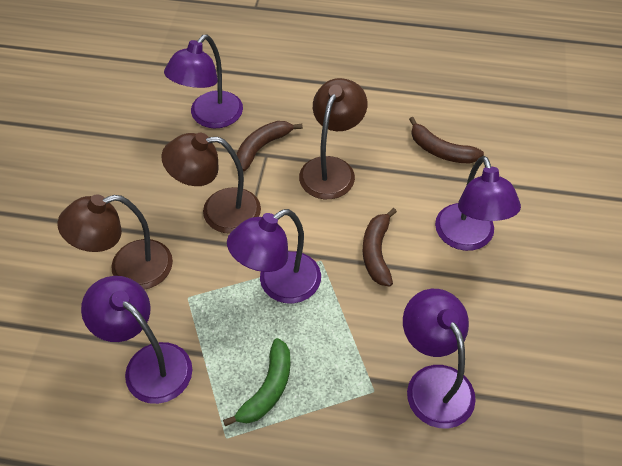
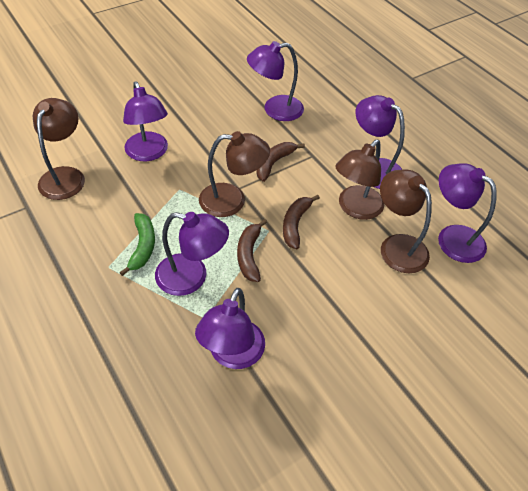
brown lamp: [57,194,173,290] [161,133,261,234] [299,78,367,199] = 3 -> [33,98,85,200] [199,131,270,217] [336,140,384,220] [380,169,432,273] = 4
purple lamp: [81,276,193,404] [164,34,243,128] [227,209,321,303] [403,289,476,428] [435,156,521,251] = 5 -> [123,81,168,161] [155,212,229,296] [195,288,265,369] [247,41,304,121] [355,95,405,189] [438,163,497,263] = 6

